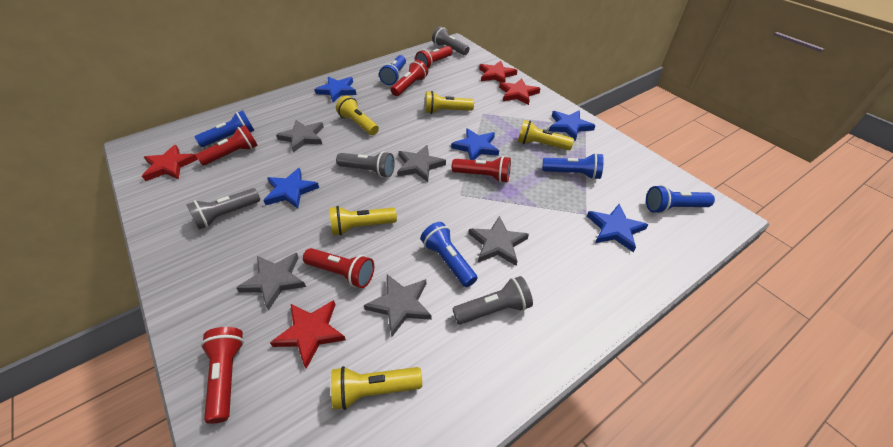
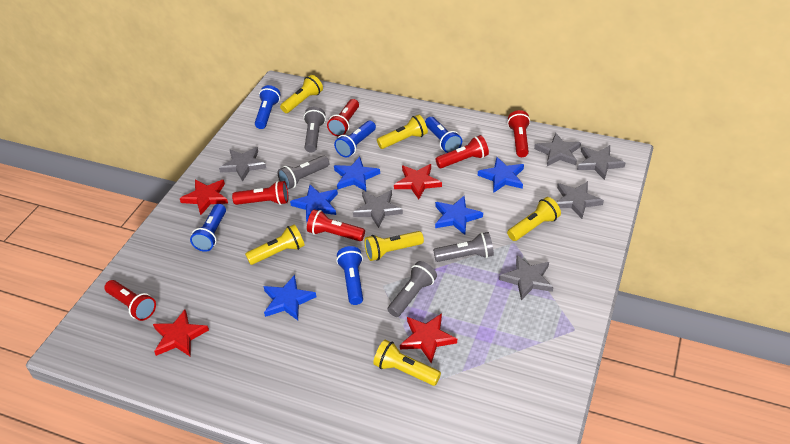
grey star: [236,253,306,311] [276,120,324,153] [364,274,432,337] [397,145,446,182] [469,216,529,266] = 5 -> [219,147,266,182] [353,190,403,228] [499,255,553,300] [534,133,581,166] [556,181,604,219] [577,145,625,180] = 6
yellow flashlight: [329,206,397,236] [331,366,422,410] [336,96,379,135] [425,91,474,114] [517,120,574,150] = 5 -> [245,224,305,265] [280,75,323,113] [364,231,424,261] [373,340,441,386] [377,115,428,149] [507,197,561,241] = 6

